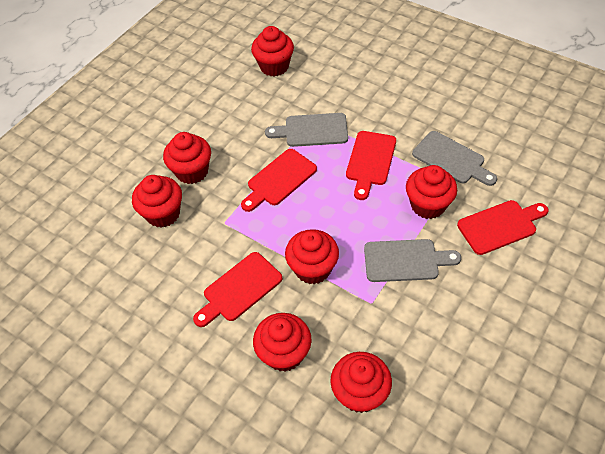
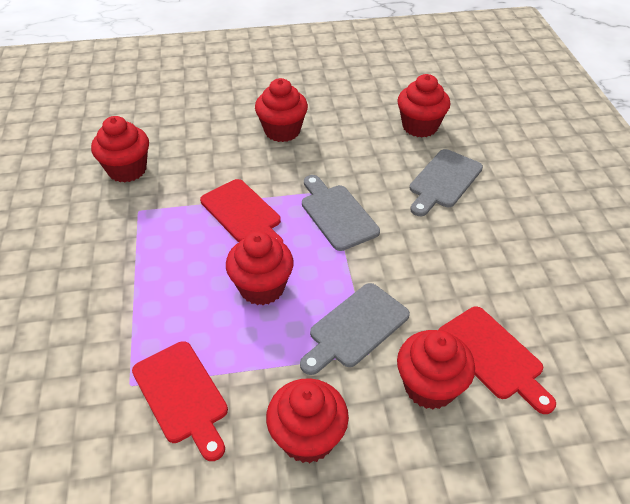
red cupcake: [132,175,182,228] [163,132,211,184] [251,26,294,76] [253,313,312,372] [285,229,339,284] [330,352,392,413] [406,165,457,219] = 7 -> [91,116,149,183] [226,232,294,305] [255,78,308,142] [266,378,349,463] [397,74,450,138] [397,330,475,409] = 6
red cutting board: [193,252,283,327] [241,149,317,212] [346,131,396,200] [457,200,548,255] = 4 -> [132,341,228,461] [200,179,283,242] [438,307,556,414] = 3

